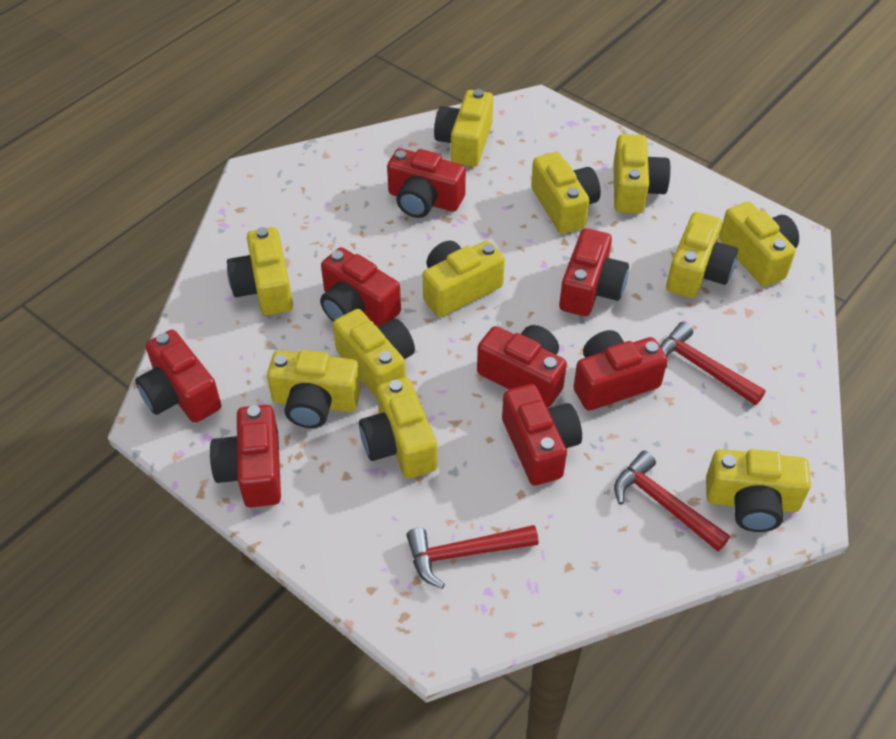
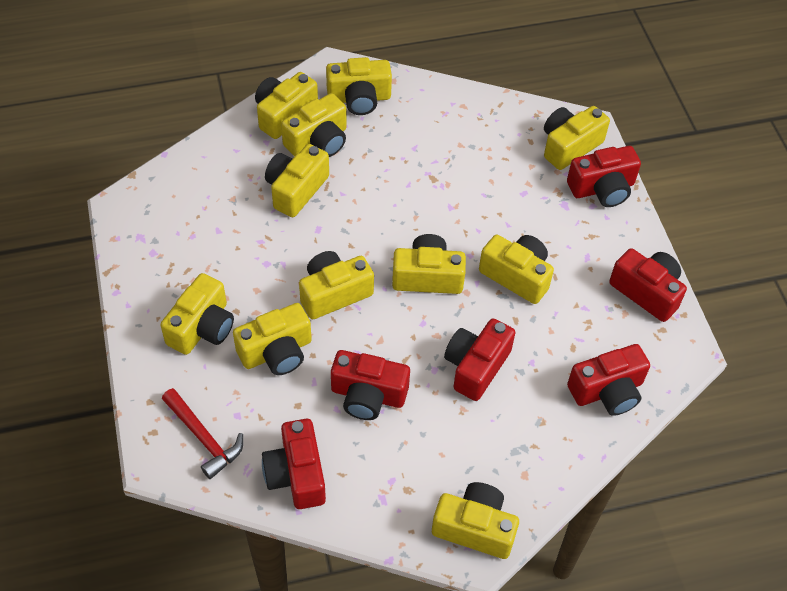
red camera: [135,330,221,423] [210,405,281,507] [320,247,401,327] [387,148,466,218] [477,325,567,408] [502,384,582,486] [559,228,629,316] [573,330,668,411] = 8 -> [262,419,326,509] [331,350,410,420] [444,318,515,401] [567,146,641,207] [567,344,650,416] [609,248,687,322] = 6
red hammer: [406,525,538,589] [614,451,730,551] [660,322,766,405] = 3 -> [162,388,243,479] = 1

